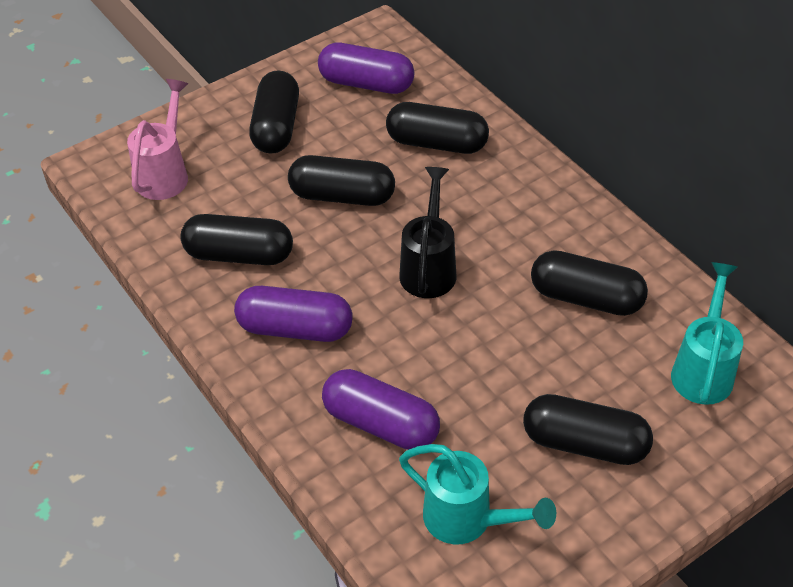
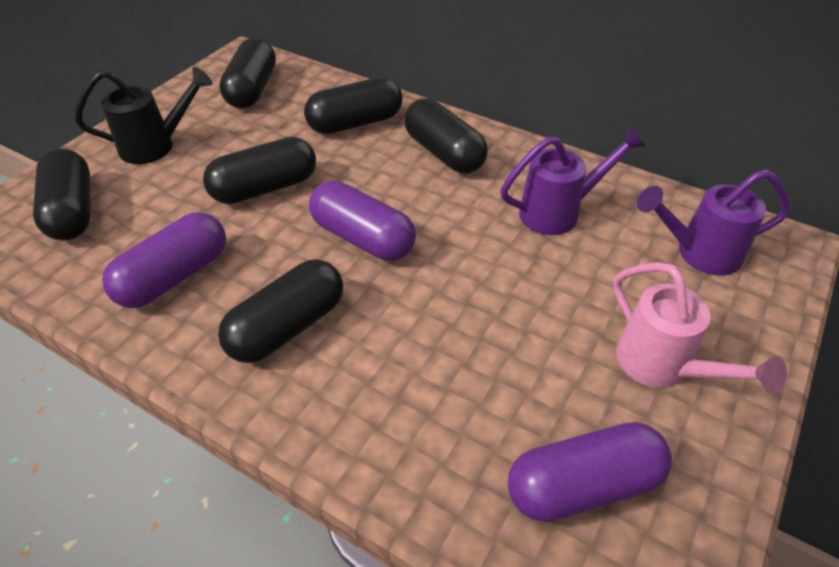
purple watering can: none = 0 -> [500,127,646,235] [637,169,790,275] = 2
turquoise watering can: [399,444,556,544] [671,262,743,405] = 2 -> none = 0

